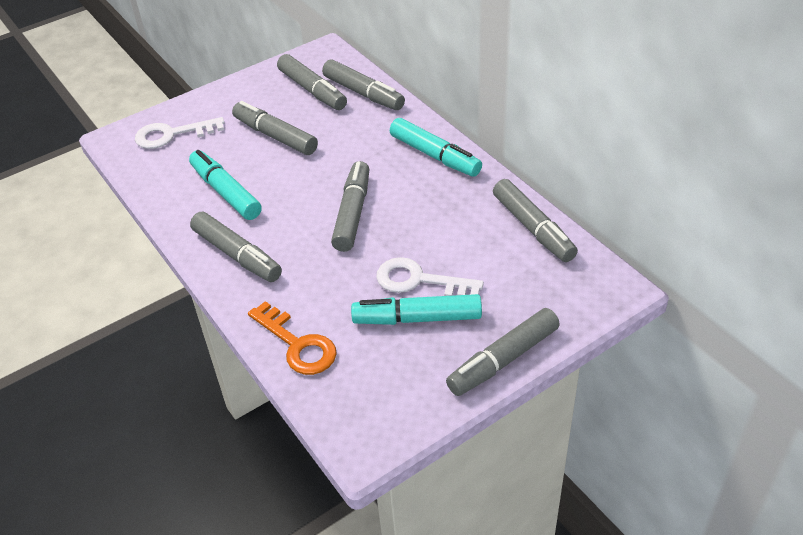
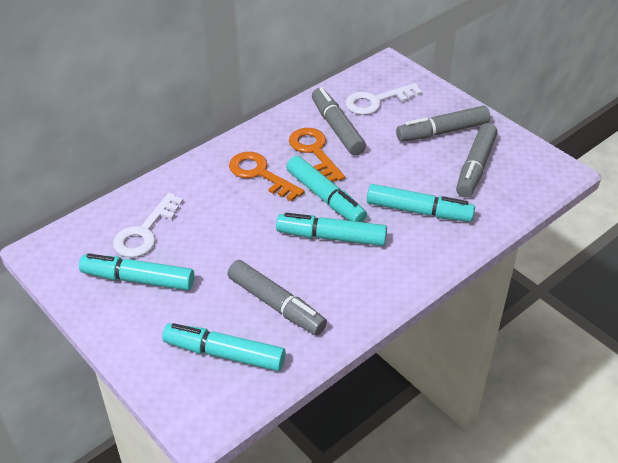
grey marker: [190,212,282,282] [232,101,318,155] [277,54,347,110] [322,59,405,110] [331,161,369,252] [446,308,560,396] [493,179,578,262] = 7 -> [227,260,327,335] [312,87,366,156] [396,106,490,142] [456,123,498,197] = 4
orange key: [248,301,337,375] = 1 -> [229,152,304,201] [289,128,345,182] = 2
turquoise marker: [189,150,262,220] [351,294,482,325] [390,118,482,176] = 3 -> [79,253,194,290] [162,323,286,371] [276,213,387,246] [286,156,367,222] [367,184,475,222] = 5

